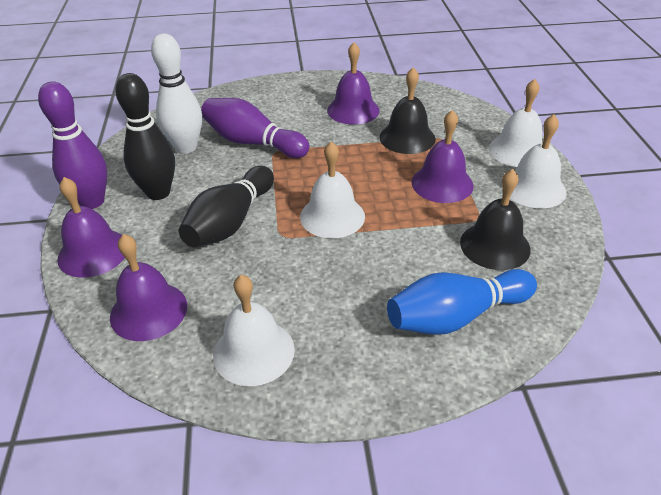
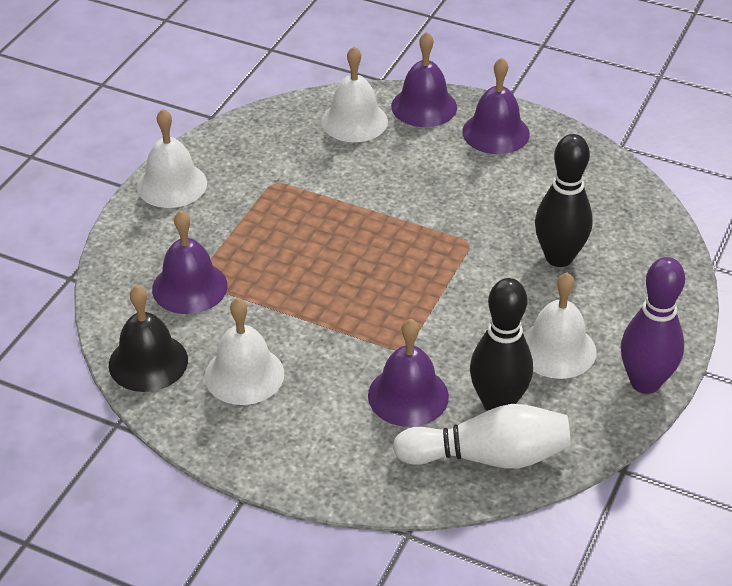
black bell: [379,67,436,154] [460,169,531,270] = 2 -> [109,285,188,392] = 1
blue bowling pin: [387,269,537,335] = 1 -> none = 0
purple bowling pin: [38,81,107,209] [201,98,310,158] = 2 -> [621,257,685,394] = 1

